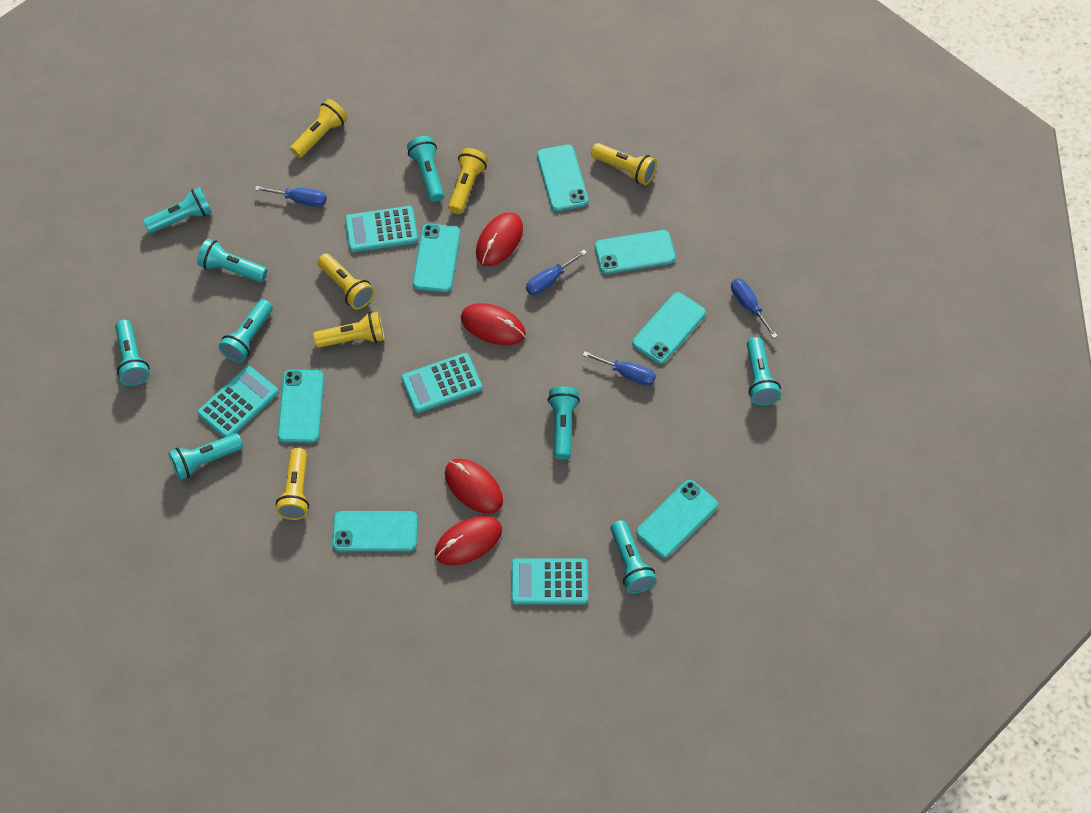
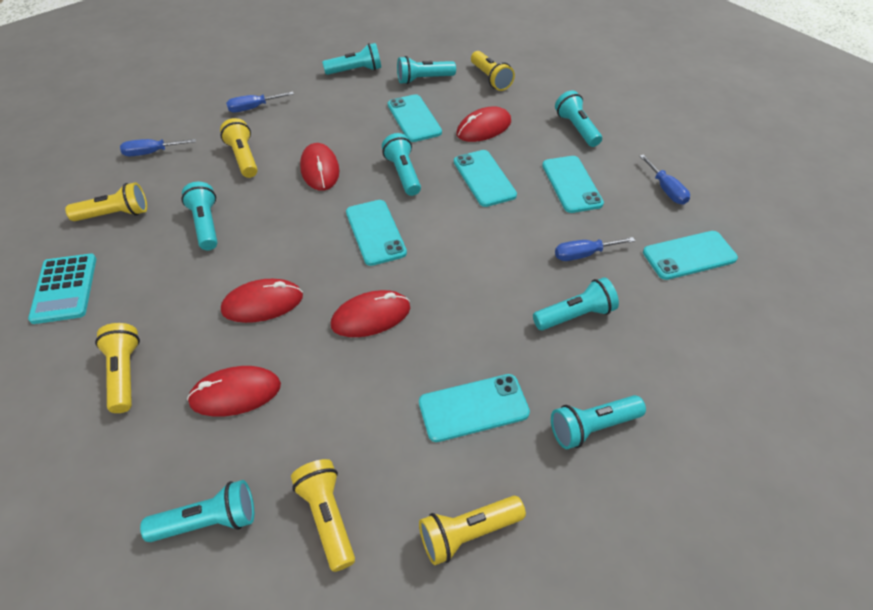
red mouse: [435,516,502,565] [445,458,503,514] [461,303,526,345] [476,212,523,266] = 4 -> [187,366,281,416] [221,279,303,323] [300,143,339,191] [331,290,410,337] [456,106,511,142] = 5
turquoise calculator: [198,366,279,437] [345,206,418,252] [401,353,482,413] [511,558,588,605] = 4 -> [28,254,96,324] = 1
turquoise flashlight: [115,320,150,386] [143,187,212,233] [168,433,243,480] [197,239,267,282] [219,299,273,363] [407,136,444,202] [548,386,580,460] [610,520,657,593] [747,337,781,405] = 9 -> [140,480,254,542] [181,182,218,250] [322,43,381,75] [382,133,421,196] [397,56,456,84] [533,277,619,331] [551,395,646,449] [555,91,602,147] = 8
turquoise phone: [278,370,324,443] [332,511,418,551] [413,224,460,292] [537,145,588,211] [595,230,676,274] [632,292,706,364] [636,480,718,558] = 7 -> [346,200,407,266] [388,94,442,142] [419,374,530,442] [454,150,517,207] [542,156,604,213] [643,231,738,280] = 6

